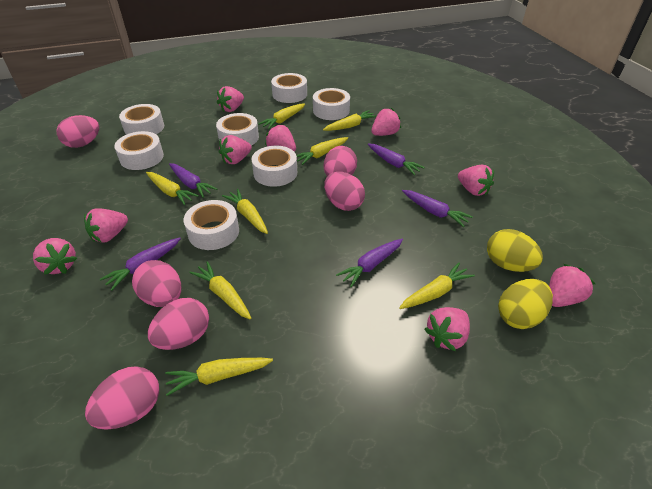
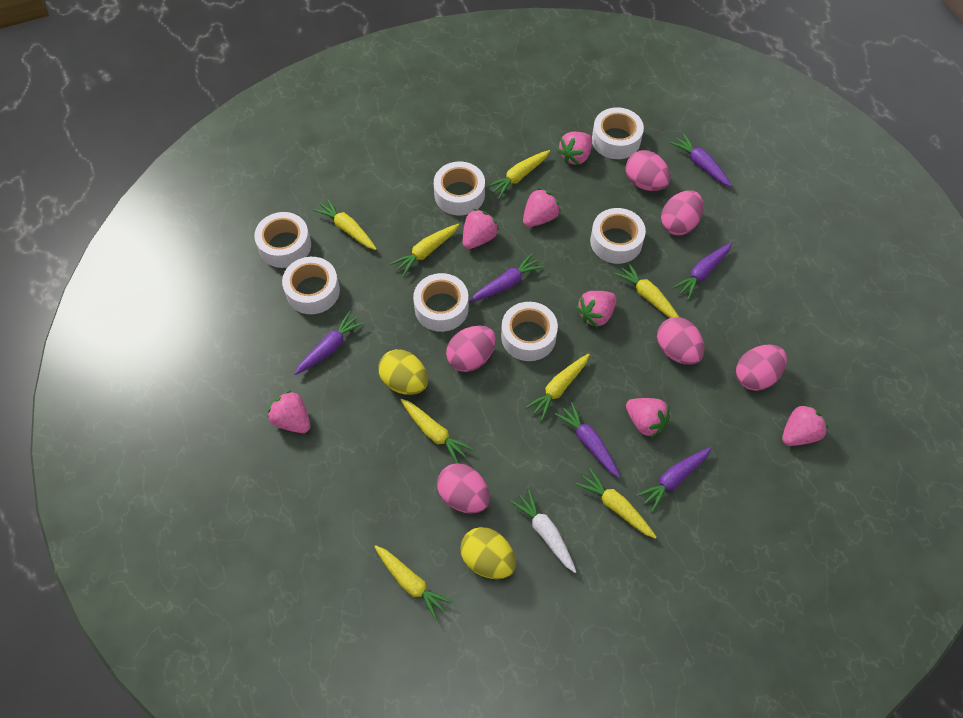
pink strawberry: [33,238,77,275] [84,209,128,243] [217,86,244,112] [219,135,252,164] [265,124,296,152] [371,108,401,136] [424,307,470,351] [458,165,494,196] [549,264,595,307] = 9 -> [267,390,310,433] [463,209,499,249] [523,188,561,227] [557,132,592,165] [576,291,616,328] [626,398,670,438] [782,403,828,446] = 7
purple carrot: [100,237,181,291] [169,163,217,198] [336,239,403,287] [368,143,425,175] [402,190,473,227] = 5 -> [294,311,365,375] [470,253,544,302] [555,402,620,478] [636,447,711,512] [670,133,732,187] [672,243,732,300] = 6
white carrot: none = 0 -> [510,489,576,573] = 1

